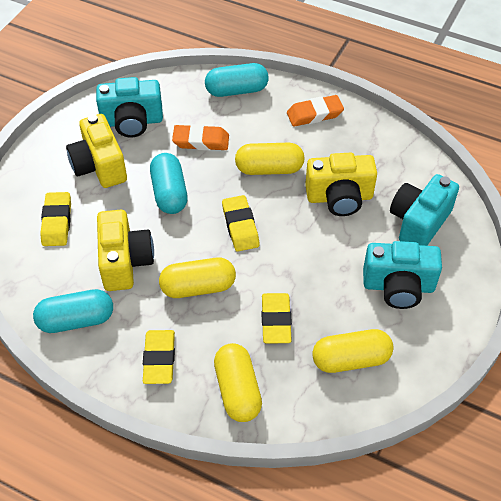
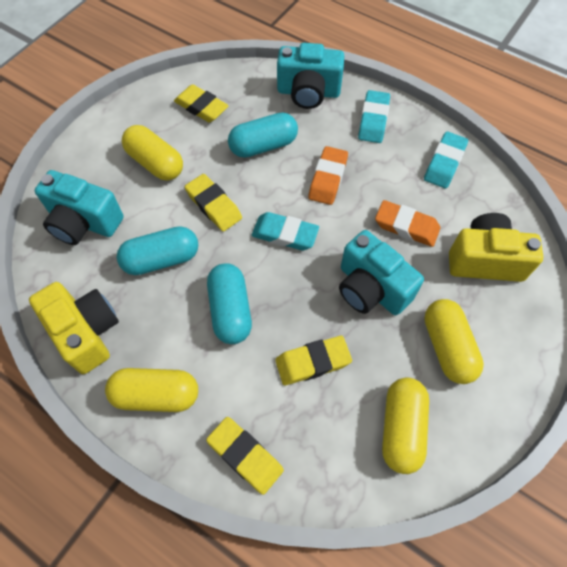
turquoise eraser: none = 0 -> [252,212,319,250] [358,90,390,143] [424,132,468,188] = 3
yellow camera: [66,114,127,188] [97,210,154,291] [305,153,377,216] = 3 -> [29,282,119,374] [449,213,543,282] = 2

